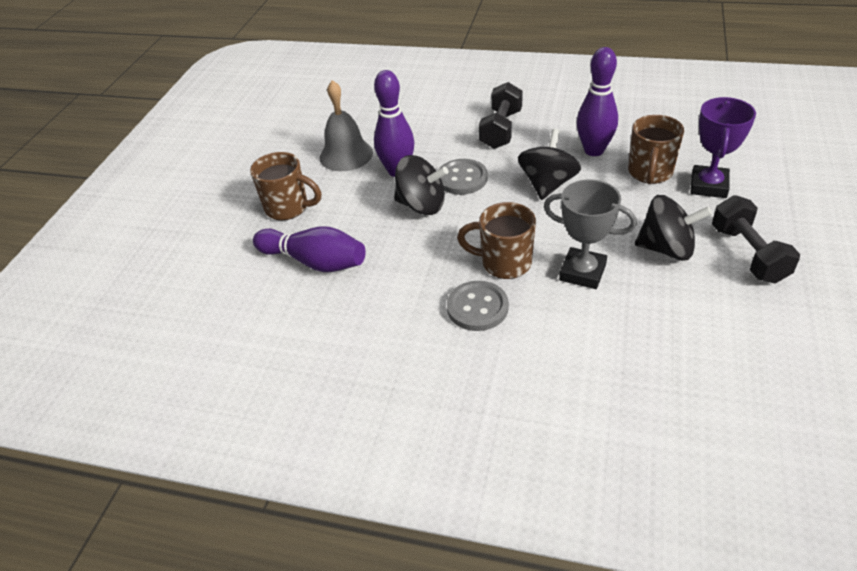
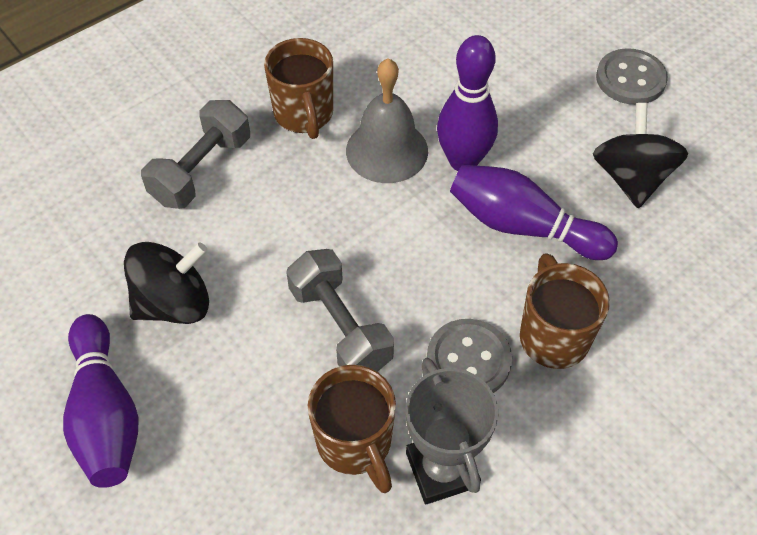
black dumbbell: [479,82,523,149] [712,195,800,283] = 2 -> none = 0
black spinning top: [394,155,449,215] [518,129,581,200] [635,195,712,261] = 3 -> [124,242,209,324] [593,103,688,208] = 2
grey dumbbell: none = 0 -> [141,100,250,209] [286,249,394,372] = 2
purple trophy: [690,97,756,198] = 1 -> none = 0

